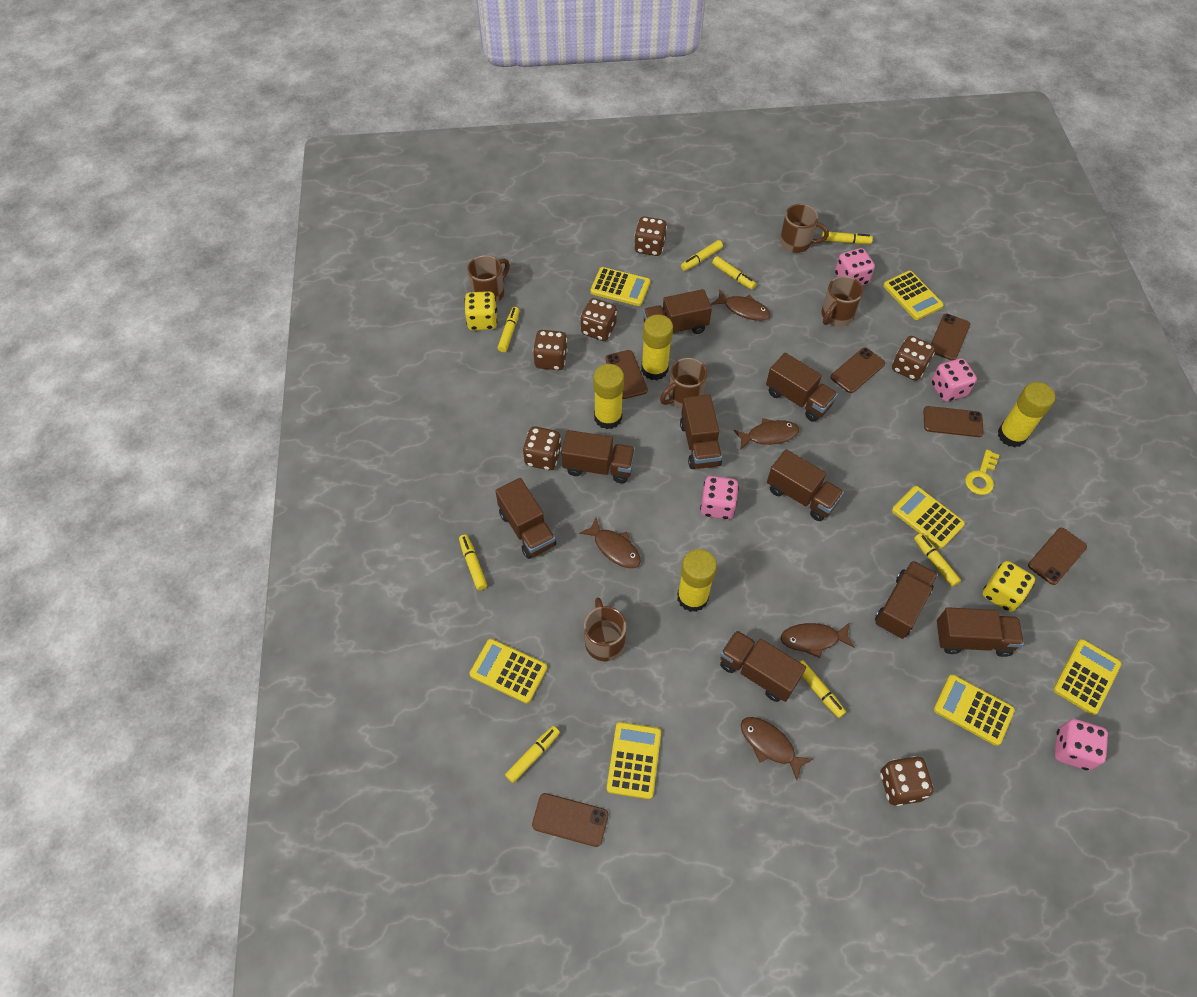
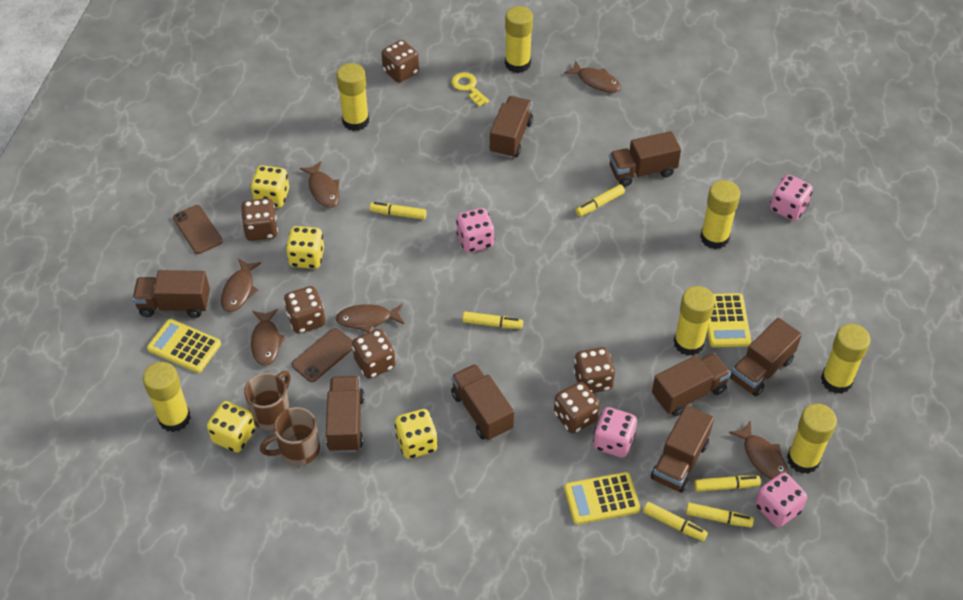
brown fish: [579,518,641,568] [711,289,771,321] [734,418,799,450] [741,717,813,780] [781,622,855,658] = 5 -> [221,258,261,312] [251,309,286,366] [300,161,340,208] [335,303,404,332] [564,60,621,93] [729,421,788,480] = 6
brown mug: [467,255,510,303] [584,597,627,661] [660,358,707,409] [780,204,829,253] [822,276,863,326] = 5 -> [244,371,291,430] [260,407,320,466] = 2
brown phone: [532,793,608,847] [605,350,648,399] [830,348,885,393] [923,406,984,437] [931,314,970,360] [1028,528,1087,585] = 6 -> [173,205,223,254] [292,328,353,382] = 2
brown truck: [495,478,556,559] [562,430,635,483] [643,289,712,334] [680,394,722,469] [720,630,806,702] [766,353,838,422] [767,449,844,521] [875,560,938,639] [936,607,1024,657] = 9 -> [132,270,210,318] [326,376,364,453] [451,364,514,441] [490,96,533,158] [609,131,681,187] [651,405,714,493] [652,353,731,416] [730,318,802,396] = 8
yellow calculator: [470,639,547,704] [590,267,650,306] [607,722,661,799] [883,271,944,320] [892,486,965,549] [934,674,1015,746] [1053,639,1121,715] = 7 -> [147,319,221,373] [564,472,640,525] [707,293,751,347] = 3
yellow dice: [465,291,497,330] [983,561,1035,612] = 2 -> [207,401,255,452] [250,165,289,208] [286,226,324,269] [395,409,438,459] = 4
yellow glue stick: [593,364,624,429] [641,314,673,380] [677,549,717,612] [998,382,1055,448] = 4 -> [143,362,191,432] [336,63,369,131] [505,6,533,73] [674,286,715,356] [700,180,740,249] [787,403,837,474] [821,324,870,394] = 7
yellow marker: [459,534,487,590] [498,307,520,352] [505,726,560,783] [681,240,723,271] [712,256,756,290] [800,660,846,718] [821,231,873,244] [914,533,961,587] = 8 -> [370,202,427,220] [463,312,523,329] [576,184,625,216] [643,502,708,541] [686,503,754,527] [694,475,761,492] = 6

